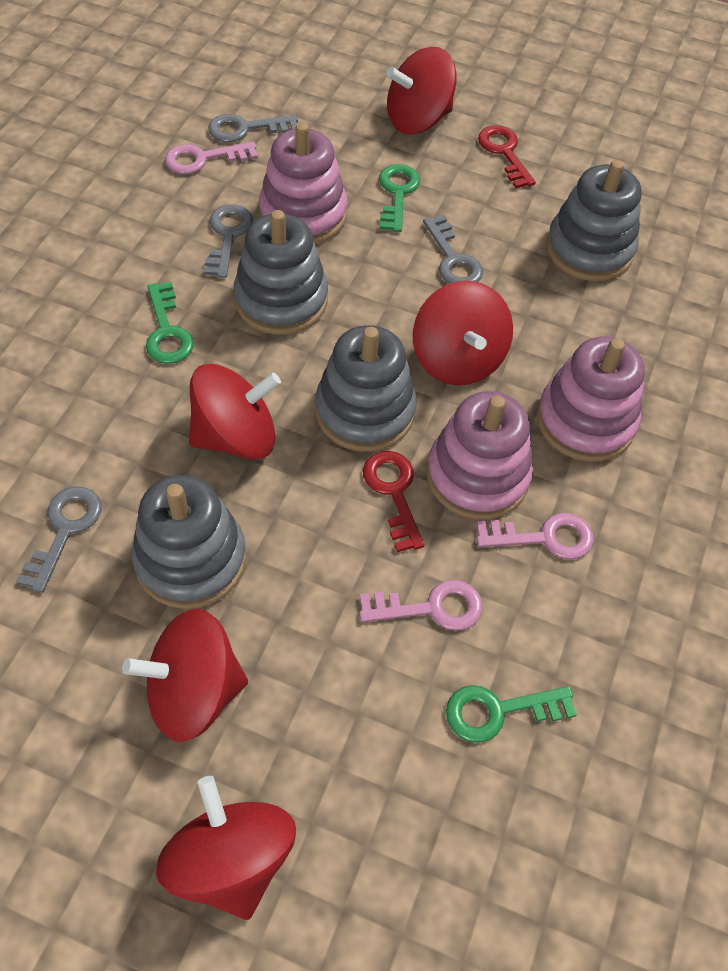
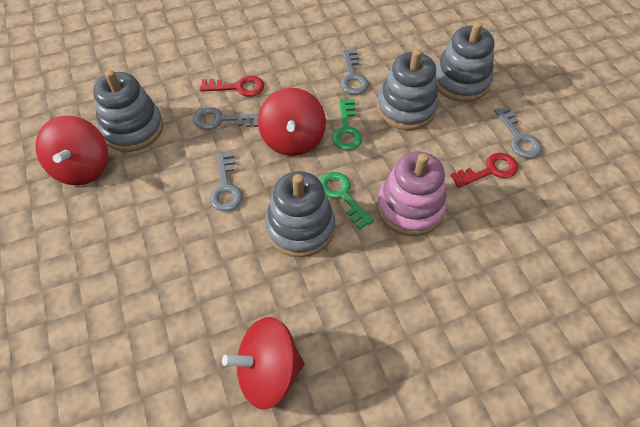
green key: [146,282,194,364] [379,164,420,232] [446,685,577,743] = 3 -> [320,172,374,230] [332,99,363,150] = 2
pink key: [165,142,258,174] [359,580,483,631] [476,513,594,559] = 3 -> none = 0
pink stacking toy: [259,122,347,244] [427,391,533,520] [537,336,645,462] = 3 -> [377,152,447,236] = 1
red spinning top: [122,609,248,742] [156,776,296,920] [189,364,281,460] [386,47,457,134] [413,281,513,385] = 5 -> [35,115,108,185] [222,317,305,410] [258,88,326,156] = 3

